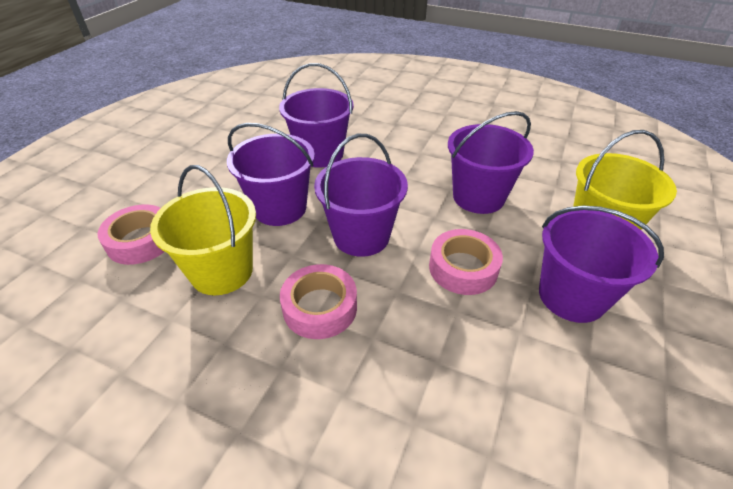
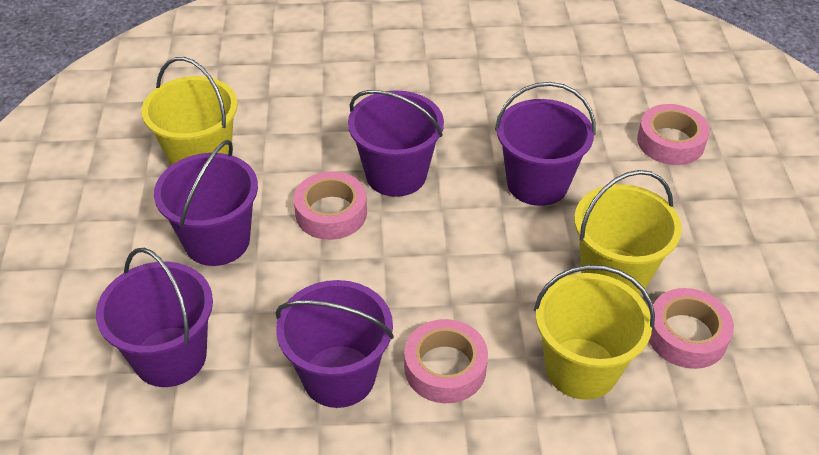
pink tape: [98,204,164,265] [280,264,357,339] [429,229,503,295] = 3 -> [294,171,367,240] [404,319,488,403] [637,104,710,165] [649,288,734,369] = 4
yellow bucket: [150,165,256,295] [573,130,677,230] = 2 -> [142,57,238,166] [534,265,655,400] [574,170,682,295] = 3

